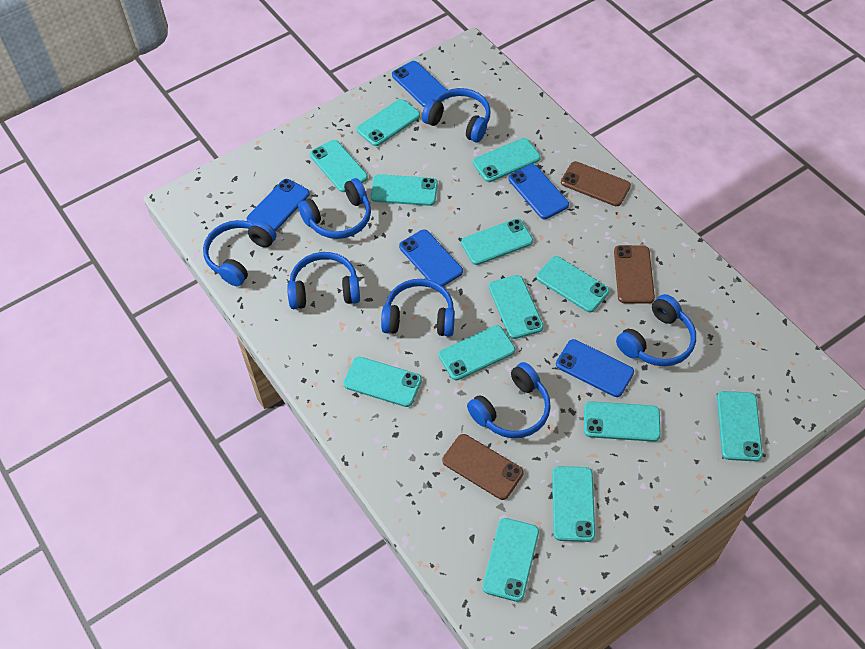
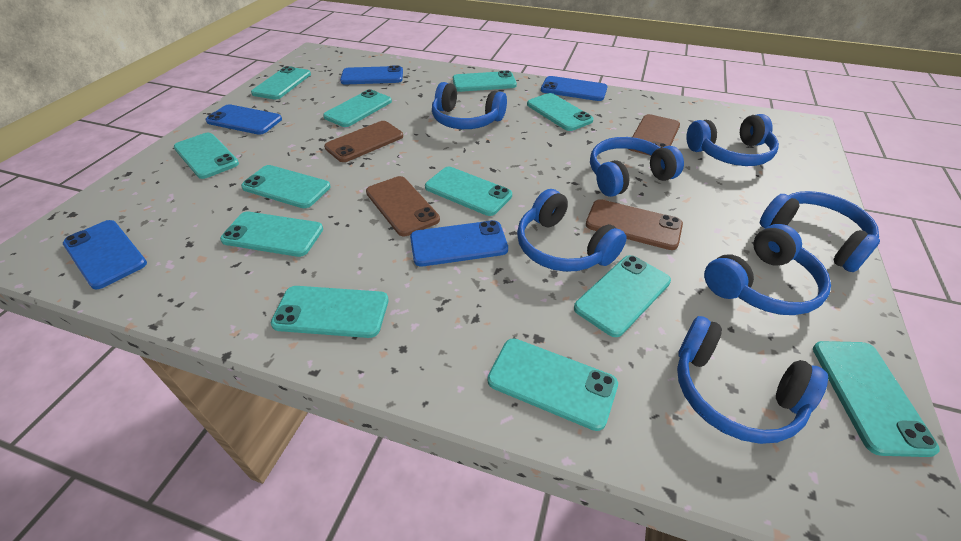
brown phone: [442,434,524,500] [561,161,631,206] [614,245,655,304] = 3 -> [324,121,403,162] [366,176,440,236] [586,199,683,250] [629,114,680,156] = 4
turquoise phone: [310,140,368,192] [344,357,422,407] [357,99,420,146] [371,174,438,206] [439,325,515,380] [461,219,533,265] [473,138,541,182] [482,518,539,602] [489,275,544,339] [537,256,610,312] [552,466,595,542] [584,401,661,442] [717,391,763,461] = 13 -> [174,133,239,179] [220,212,323,257] [241,165,331,208] [251,66,311,100] [271,286,388,338] [323,89,392,127] [425,167,512,216] [453,71,517,92] [487,338,618,431] [527,93,594,131] [574,255,671,337] [813,341,940,457] = 12

